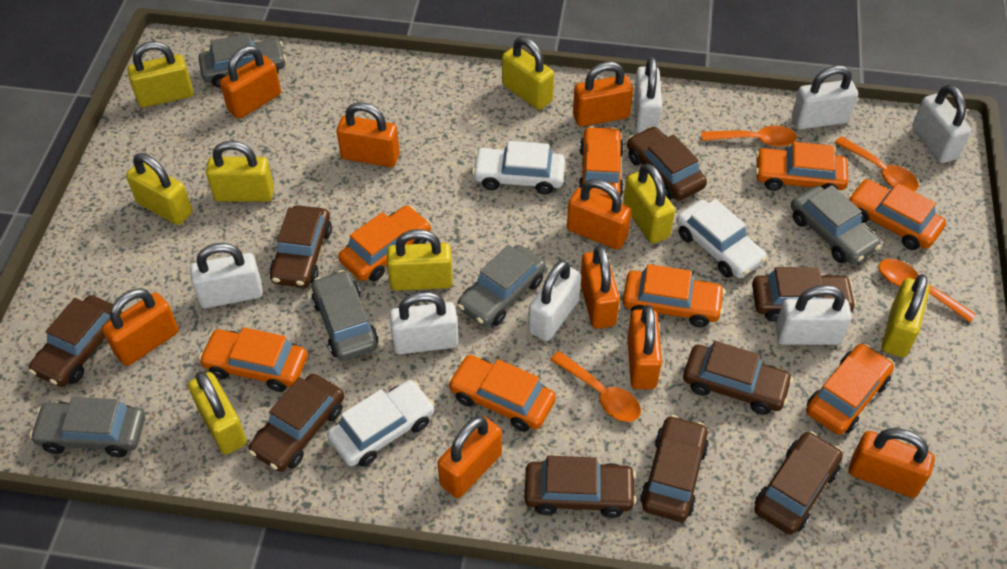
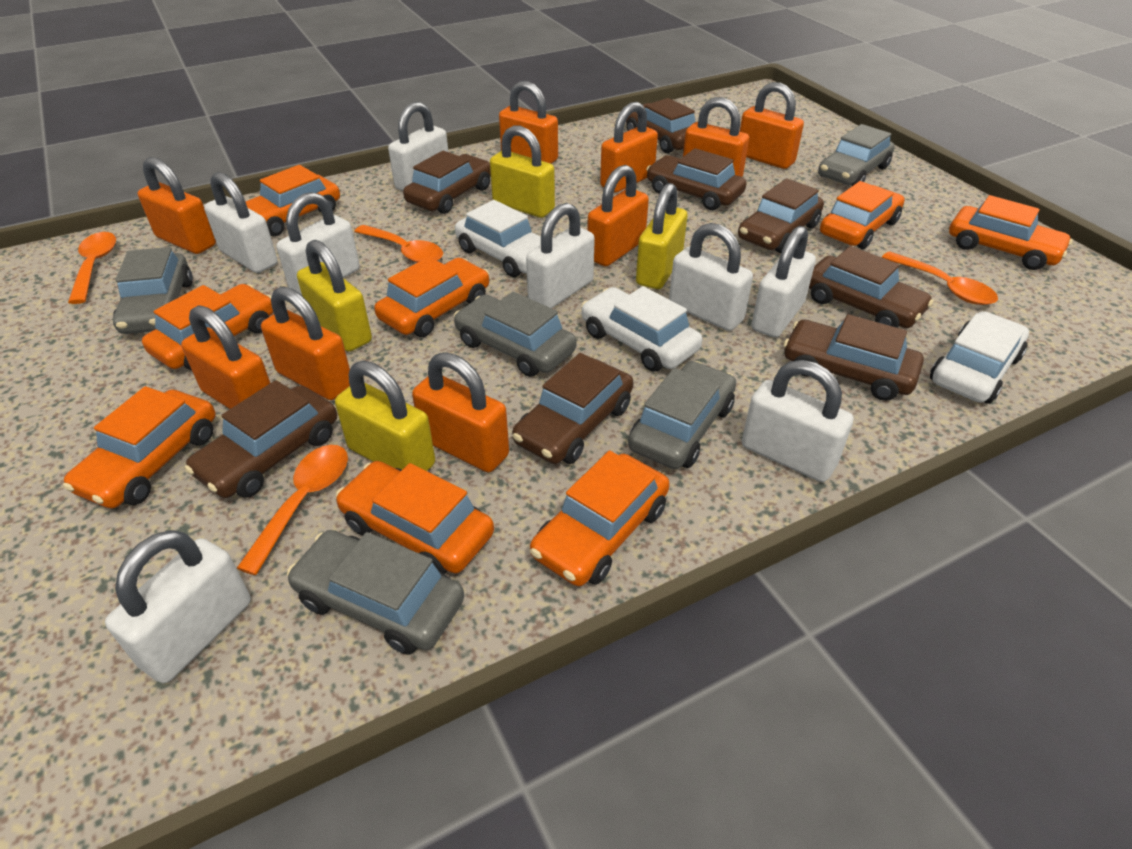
brown car: [29,295,122,387] [249,374,344,472] [270,205,332,288] [524,456,637,518] [627,126,707,201] [640,415,709,522] [683,341,793,415] [752,267,856,322] [754,431,843,535] = 9 -> [185,380,337,498] [403,151,491,214] [512,353,634,464] [626,98,696,153] [646,148,747,210] [738,179,824,253] [784,314,924,401] [809,246,934,328] = 8
white padlock: [190,243,263,308] [389,292,458,354] [528,260,581,341] [634,57,662,133] [775,285,852,345] [792,65,858,129] [912,85,971,163] = 7 -> [105,530,251,683] [204,172,277,273] [276,192,360,295] [388,102,448,191] [526,203,595,308] [669,223,753,331] [742,360,853,482] [751,226,816,337] = 8
yellow padlock: [126,153,192,225] [127,41,194,107] [188,371,247,455] [206,141,274,202] [387,229,453,291] [502,36,554,110] [623,163,675,243] [882,274,930,357] = 8 -> [297,240,372,352] [335,361,435,471] [490,125,555,218] [636,183,687,289] = 4

